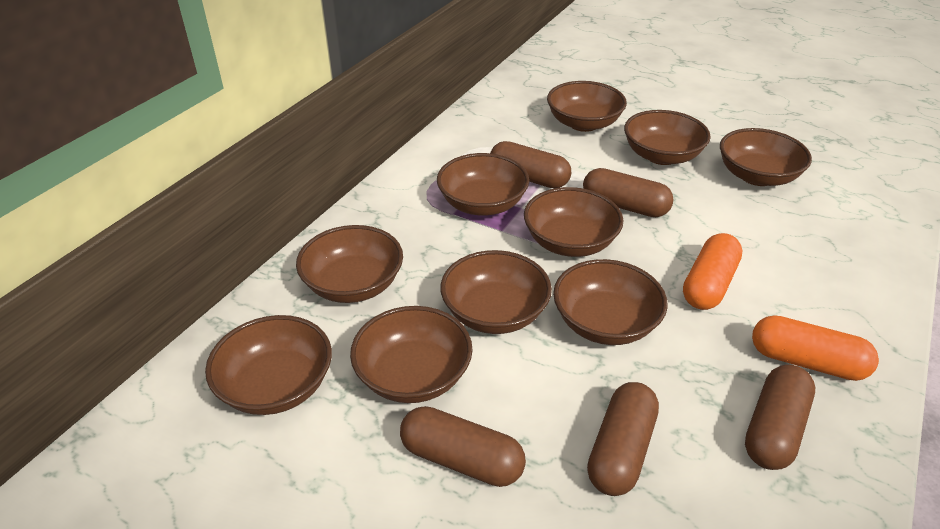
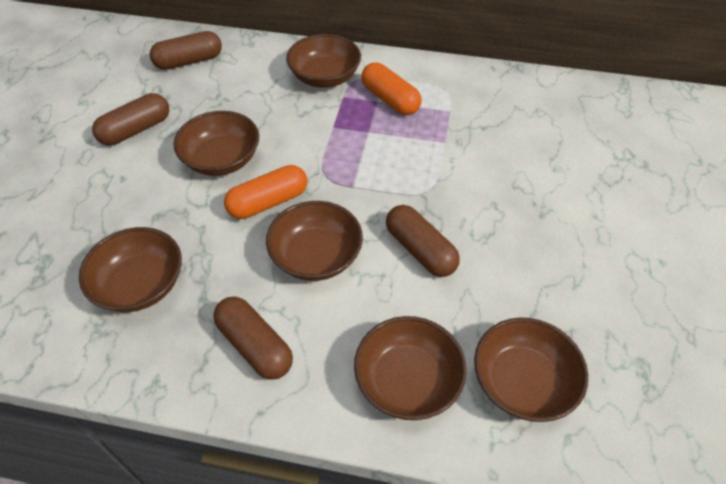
brown bowl: [205,315,332,415] [296,225,403,303] [350,306,473,403] [437,153,529,215] [441,250,552,334] [524,187,624,257] [547,81,627,132] [553,259,668,345] [624,110,711,165] [720,128,812,186] = 10 -> [79,227,182,312] [174,111,259,176] [266,201,363,281] [286,34,361,88] [354,316,467,420] [474,318,588,422] = 6
brown capsule: [400,406,526,487] [490,141,571,189] [583,168,674,217] [587,382,659,496] [745,364,815,470] = 5 -> [92,93,169,146] [149,31,222,70] [213,297,293,380] [386,205,460,277] = 4

